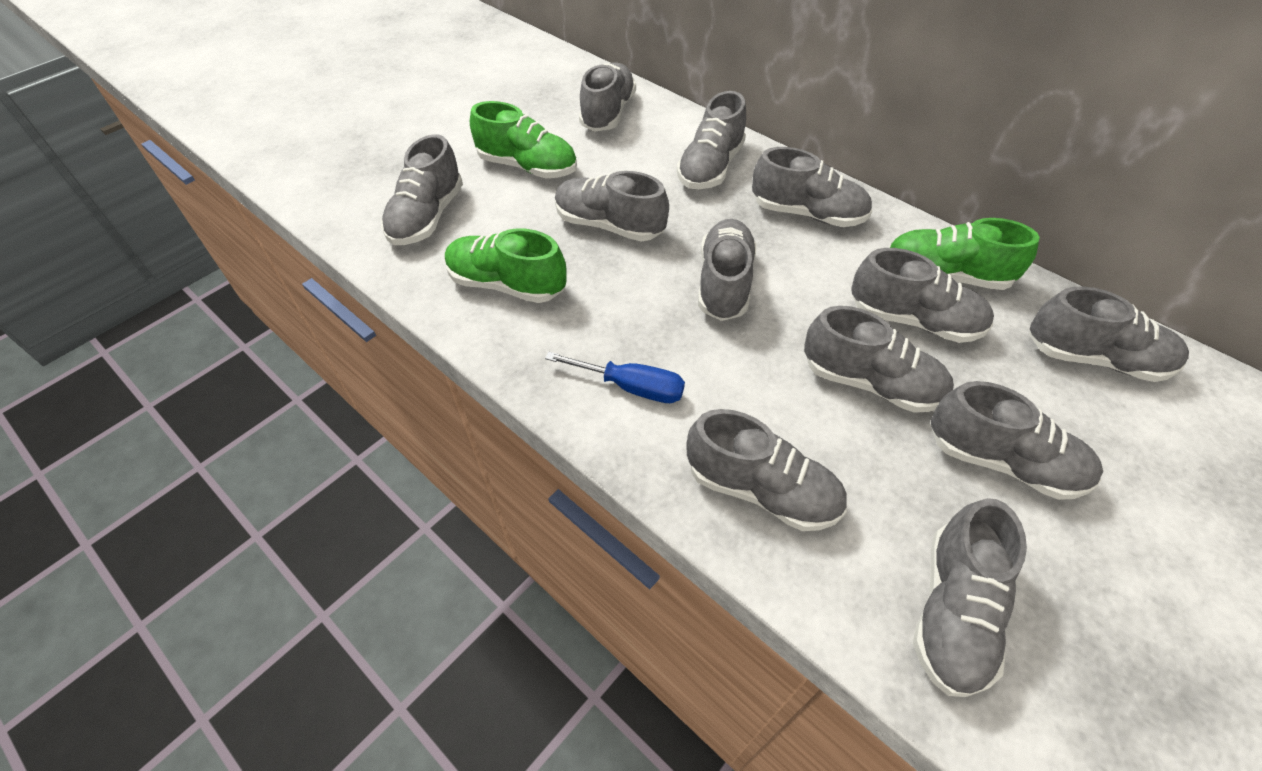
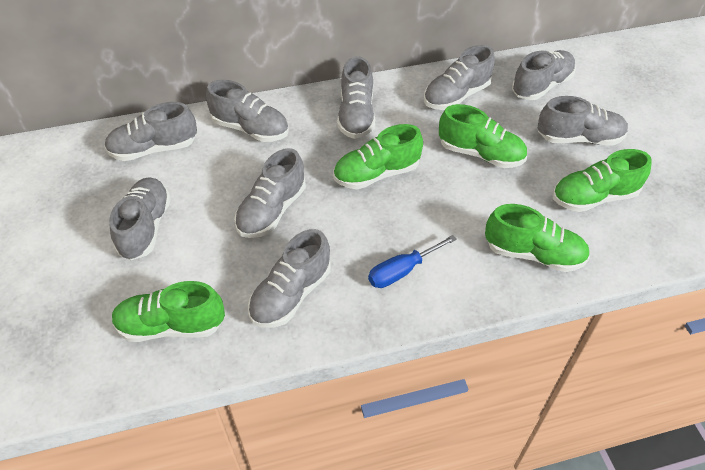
green shoe: [445,228,567,303] [470,101,577,178] [888,218,1040,290] = 3 -> [112,281,225,342] [333,124,423,189] [439,104,527,168] [485,204,590,272] [552,149,652,212] = 5
grey shoe: [381,134,463,245] [555,171,669,242] [579,62,636,132] [677,91,746,189] [687,409,847,531] [698,219,757,321] [752,147,872,227] [804,306,954,413] [851,248,994,343] [913,498,1027,697] [931,381,1103,500] [1029,286,1189,382] = 12 -> [104,102,197,161] [109,178,171,260] [206,80,289,142] [234,148,306,238] [248,229,331,328] [337,56,375,139] [424,45,495,110] [512,50,576,100] [538,96,628,146] = 9

